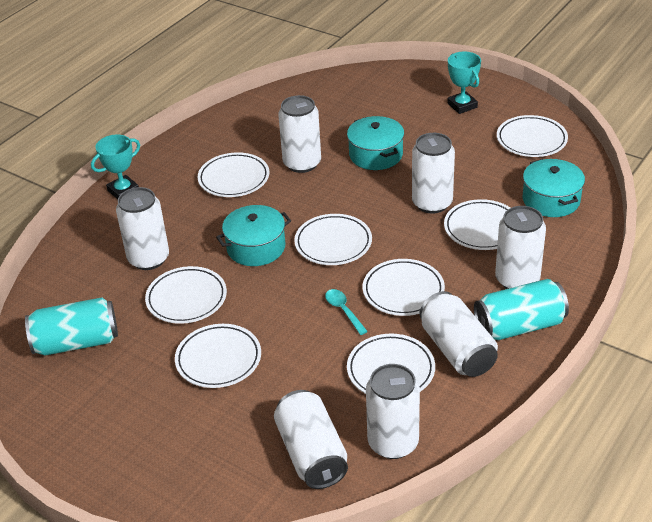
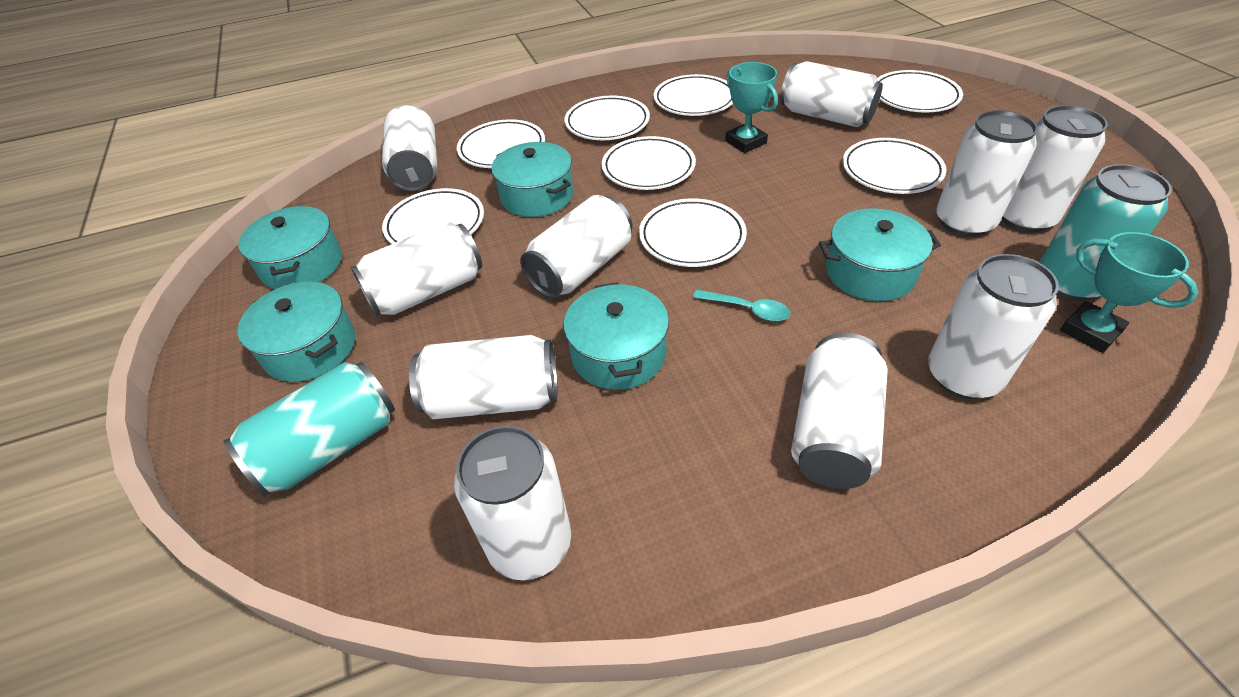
turquoise pot: [216,205,291,266] [347,116,404,170] [523,159,585,217] = 3 -> [238,206,342,289] [238,282,355,382] [491,142,573,217] [564,282,669,390] [819,208,941,301] = 5
white can: [116,187,169,270] [274,390,348,489] [278,95,321,173] [366,364,420,459] [412,133,455,214] [419,291,498,377] [495,206,546,289] = 7 -> [351,221,482,317] [382,105,437,191] [409,335,558,419] [454,425,571,580] [520,195,632,299] [780,61,883,127] [791,333,888,489] [928,254,1059,399] [936,110,1038,237] [1001,105,1108,232] = 10

